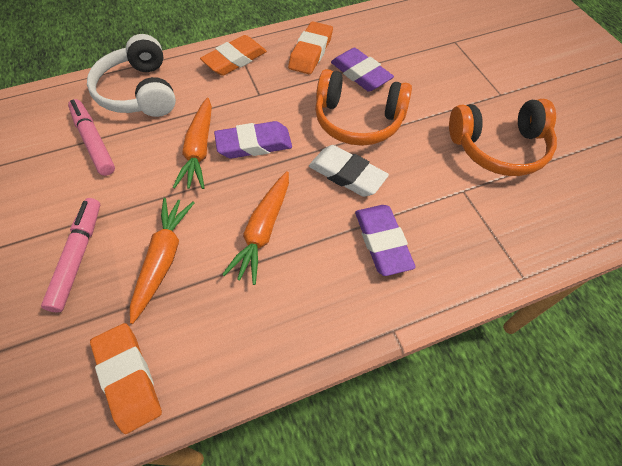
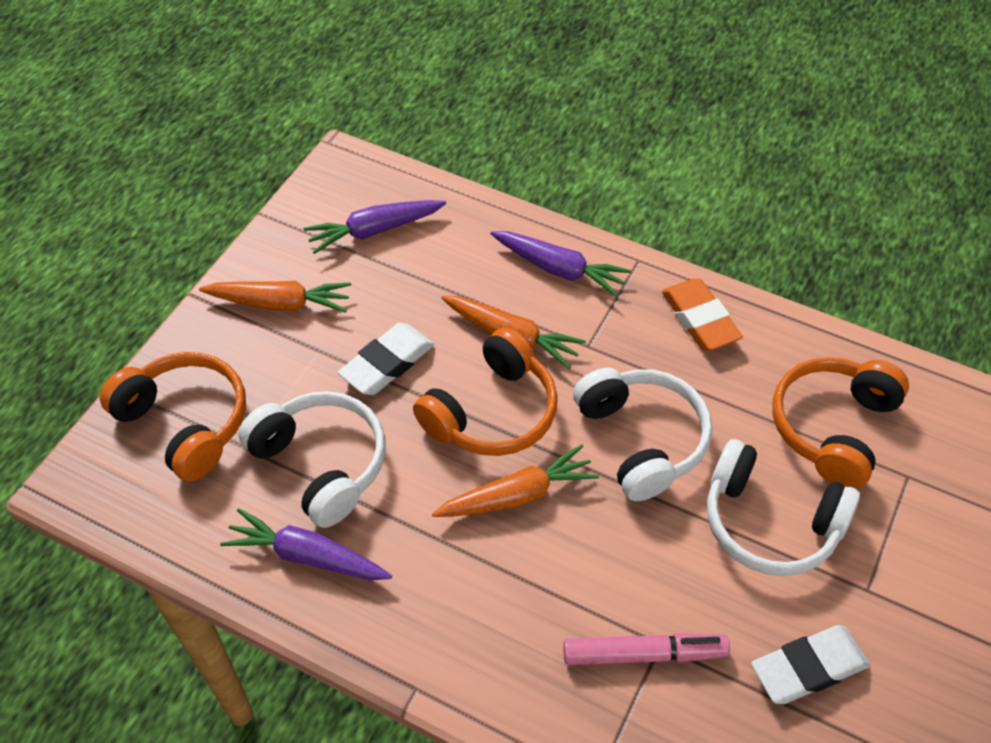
orange eraser: [90,323,162,434] [200,35,267,76] [288,22,333,74] = 3 -> [662,278,743,350] = 1
orange headphones: [315,69,412,146] [449,99,557,176] = 2 -> [100,352,246,481] [413,327,558,456] [772,357,909,489] = 3
pink marker: [41,198,100,312] [68,99,115,176] = 2 -> [563,633,730,665] = 1
purple carrot: none = 0 -> [220,508,392,580] [303,200,446,254] [490,231,631,297] = 3
purple eraser: [214,121,292,159] [331,48,394,92] [355,205,416,276] = 3 -> none = 0
white eraser: [309,145,389,197] = 1 -> [338,323,434,395] [751,625,870,704] = 2
white headphones: [87,34,176,117] = 1 -> [239,391,386,528] [573,368,712,501] [707,439,860,576] = 3

